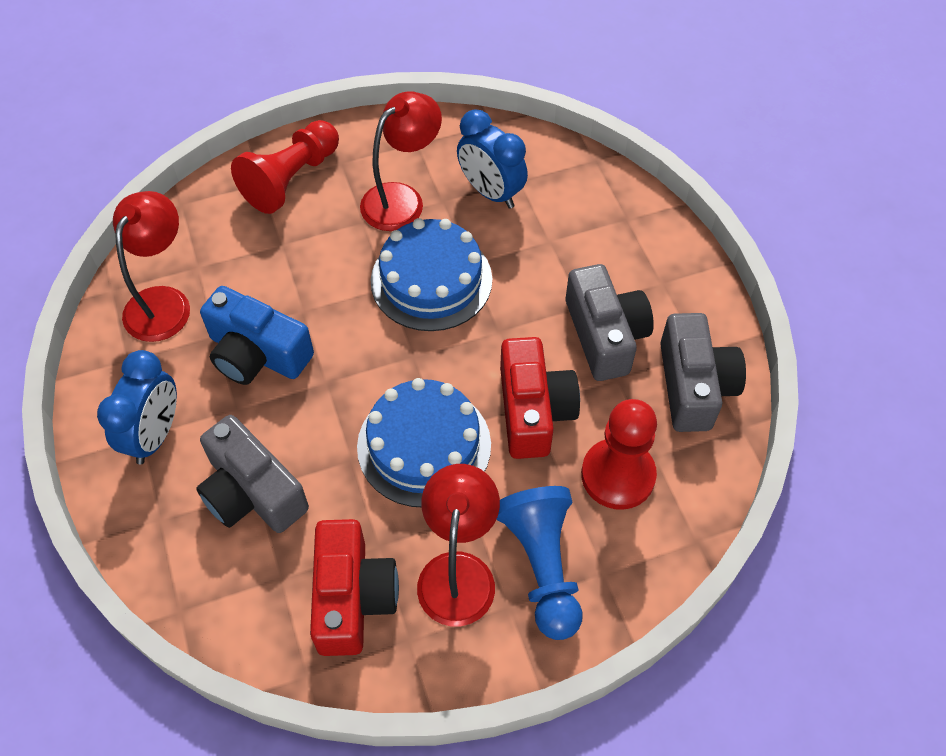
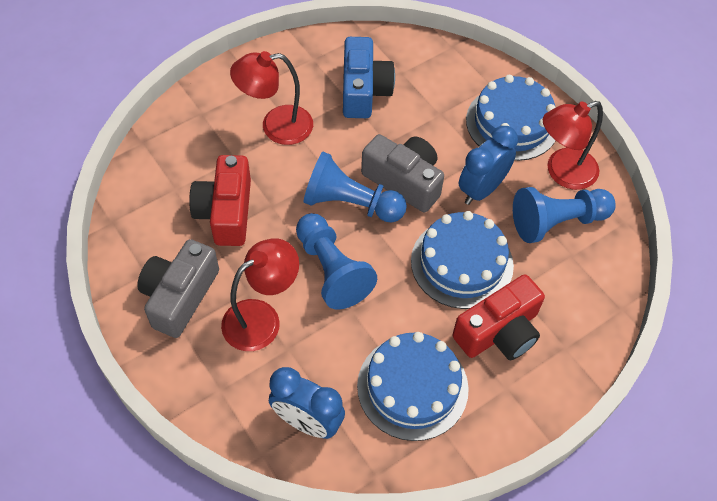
blue cake: [357,378,491,507] [371,218,492,331] = 2 -> [357,332,469,441] [411,211,514,309] [466,75,556,161] = 3
blue pawn: [497,486,583,640] = 1 -> [296,213,377,310] [303,152,407,223] [513,187,616,243] = 3
grey camera: [196,415,309,533] [566,264,654,381] [660,313,746,432] = 3 -> [137,239,219,338] [361,134,444,212] = 2
red pawn: [231,120,339,214] [581,399,657,510] = 2 -> none = 0

